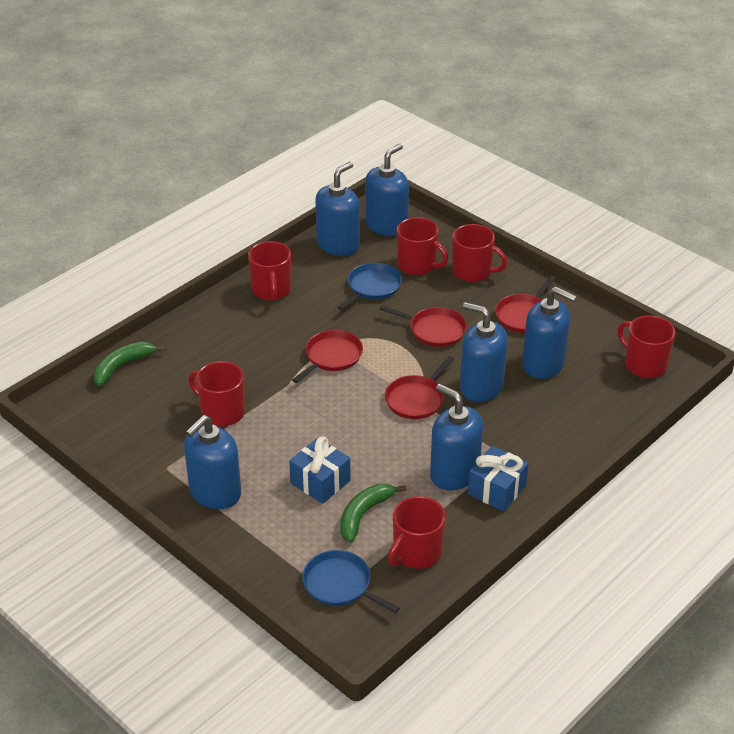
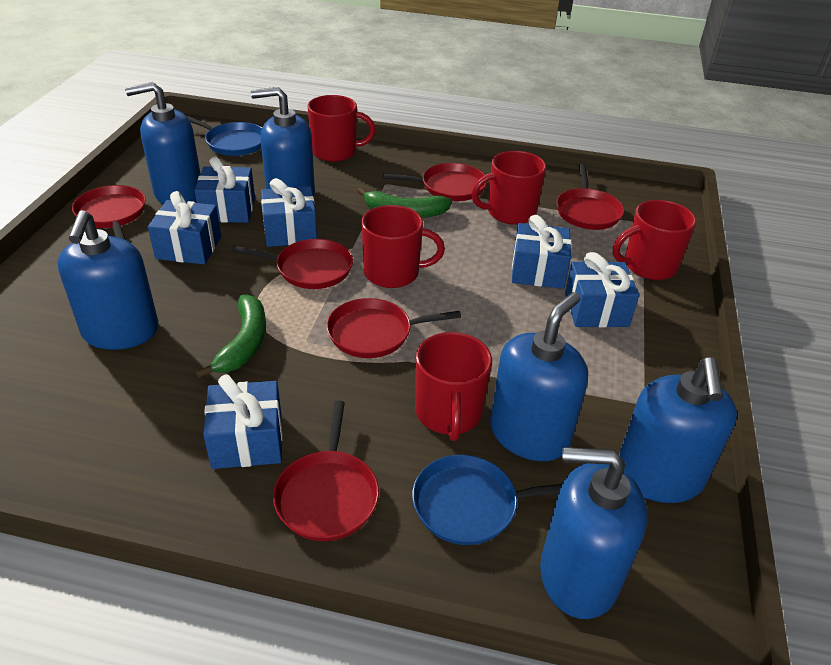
blue gift: [289,436,351,504] [468,446,529,512] = 2 -> [148,191,221,264] [194,157,255,223] [203,374,282,469] [261,178,317,247] [512,215,571,289] [565,252,639,327] = 6
red mug: [188,361,245,426] [248,241,291,300] [388,496,446,569] [397,217,448,275] [452,224,508,282] [618,315,676,378] = 6 -> [308,95,376,162] [361,205,445,288] [415,332,492,441] [471,151,546,225] [613,200,696,280] = 5
red pan: [292,330,363,383] [380,305,467,347] [385,356,454,419] [495,276,556,333] = 4 -> [72,185,146,240] [231,239,353,289] [273,401,379,541] [327,298,461,358] [383,163,487,201] [557,164,624,230] = 6

